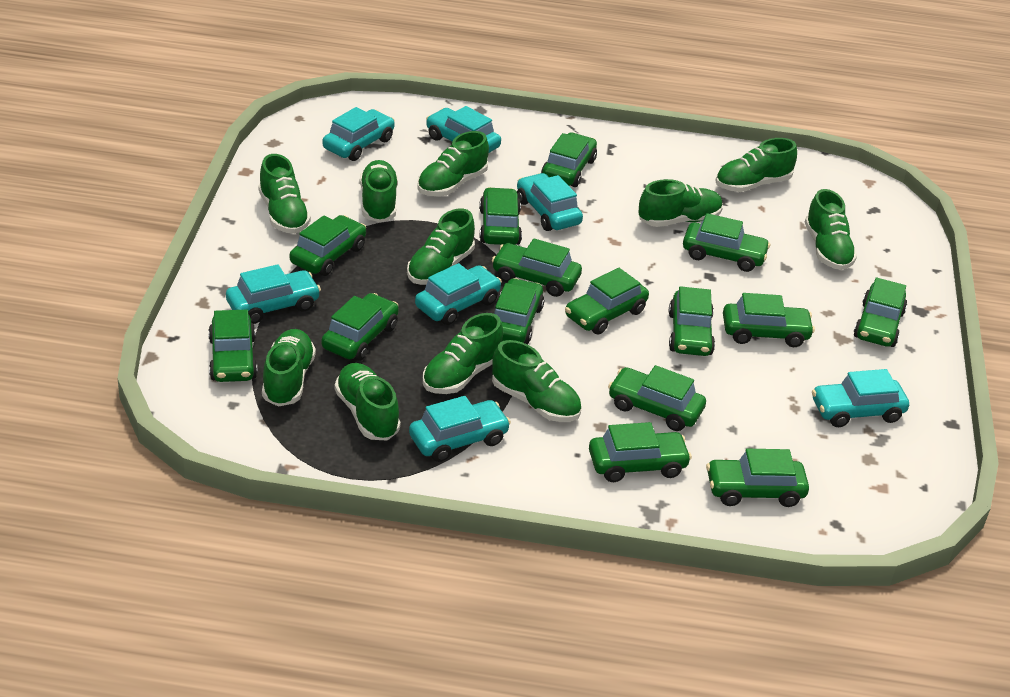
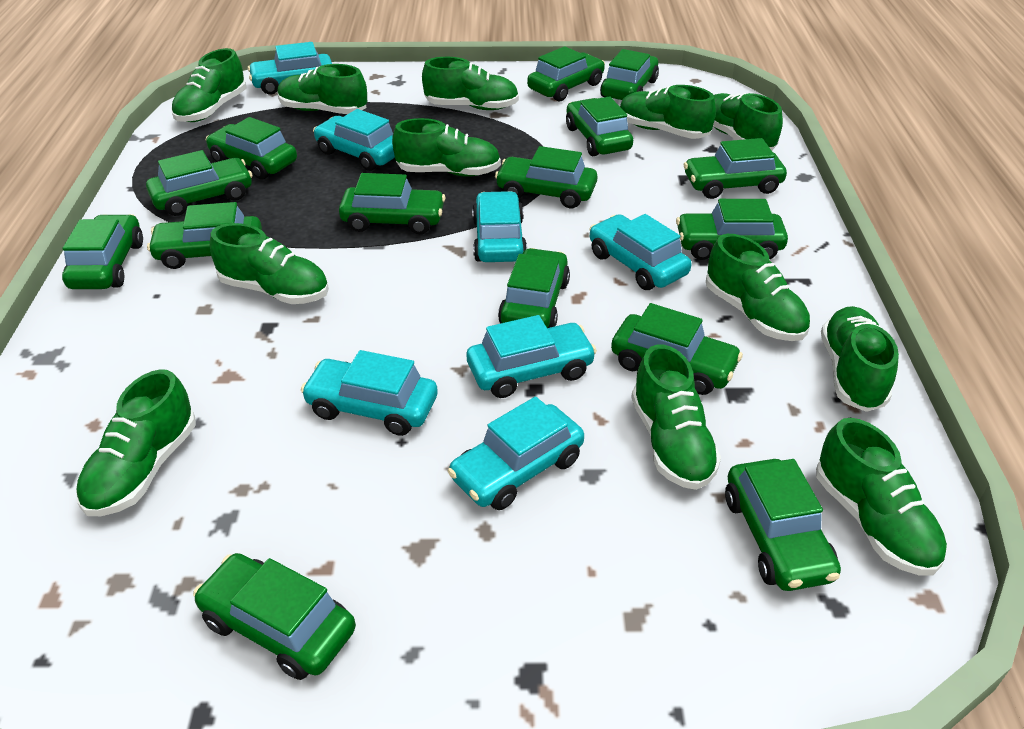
green shoe: [258,154,311,234] [262,329,316,407] [335,363,400,441] [360,160,398,222] [407,208,475,285] [418,131,489,196] [423,313,503,394] [492,340,581,422] [638,179,723,227] [715,138,797,192] [805,189,857,270] = 11 -> [76,369,196,516] [171,48,246,122] [210,223,329,304] [277,64,367,114] [392,118,501,177] [422,57,519,110] [620,85,716,139] [631,345,721,490] [706,234,811,341] [713,93,783,151] [816,418,947,576] [821,306,899,412] = 12

